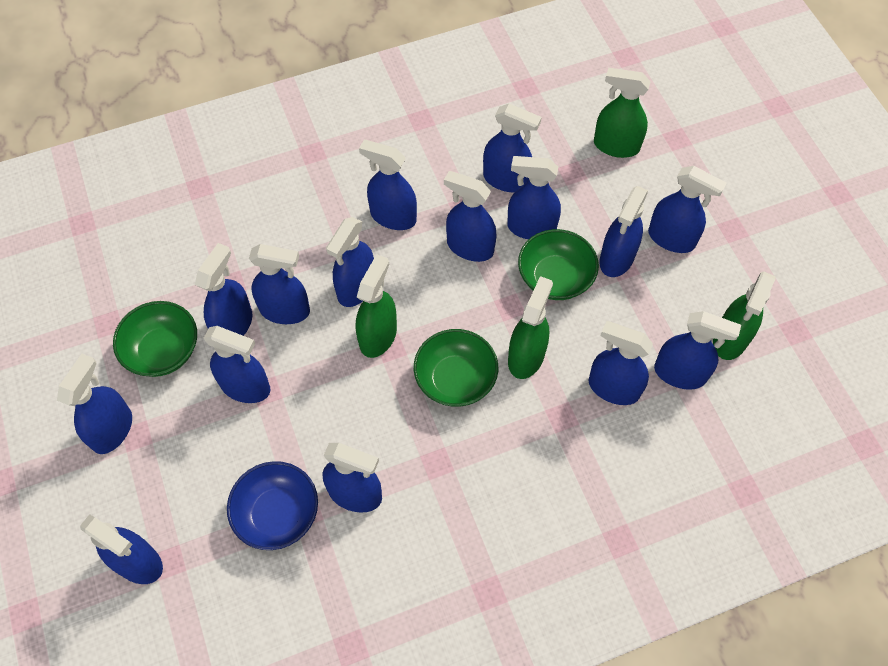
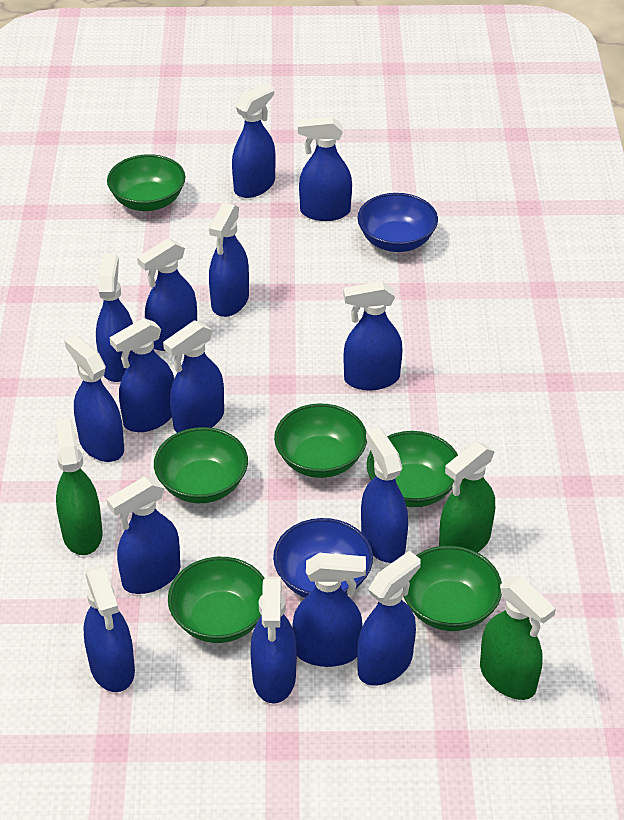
blue bowl: [227,461,318,550] = 1 -> [273,518,373,598] [357,193,438,252] = 2
green bowl: [113,301,197,377] [414,329,498,407] [518,229,599,300] = 3 -> [107,154,185,211] [154,427,248,503] [168,557,264,643] [274,403,367,478] [367,431,458,507] [403,546,502,631] = 6
green spray bottle: [356,254,397,358] [508,276,553,379] [594,68,651,158] [713,271,775,360] = 4 -> [56,418,103,555] [439,441,495,553] [480,576,556,700] = 3

